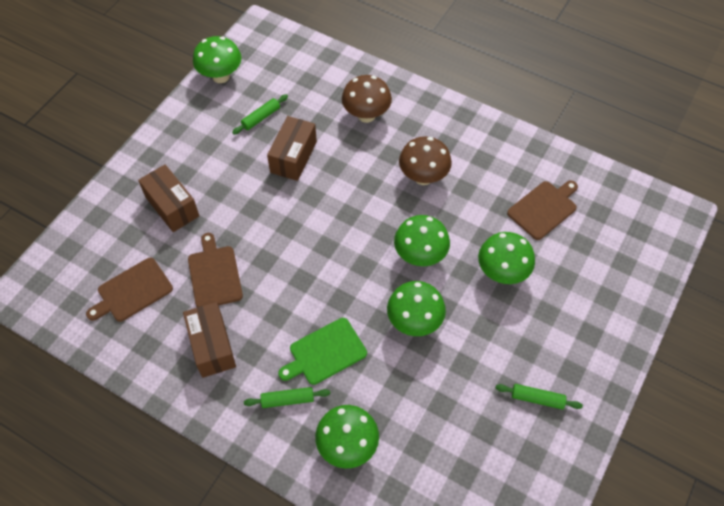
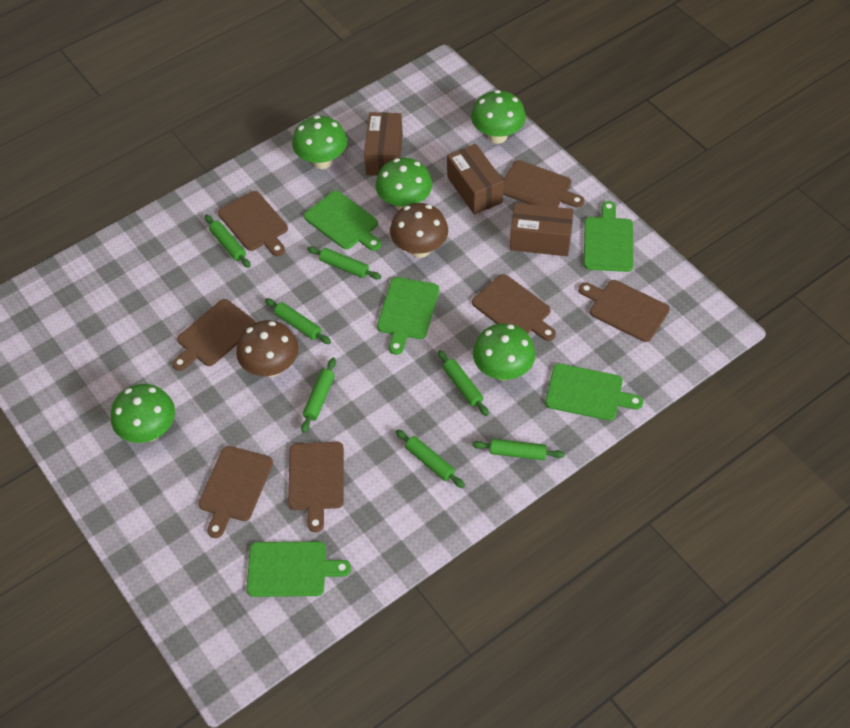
brown cutting board: [86,258,173,322] [188,233,243,307] [507,180,578,240] = 3 -> [172,299,256,371] [198,446,273,538] [218,191,288,256] [288,442,344,532] [472,274,556,341] [503,160,584,208] [579,280,670,342] = 7
green cutting board: [278,318,367,385] = 1 -> [247,542,351,597] [304,190,381,251] [377,277,439,355] [545,363,643,421] [584,201,633,272] = 5
green rolling pin: [232,94,288,135] [244,387,330,408] [496,384,583,410] = 3 -> [205,214,251,268] [265,298,331,344] [301,358,336,433] [307,246,381,280] [396,429,465,488] [438,350,489,416] [472,439,565,460] = 7

